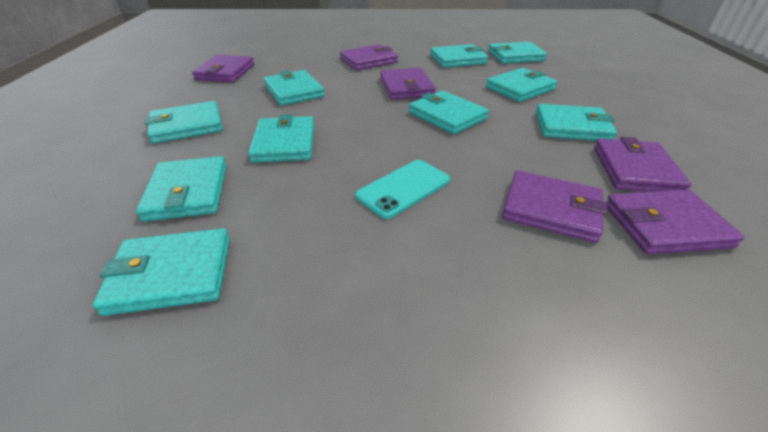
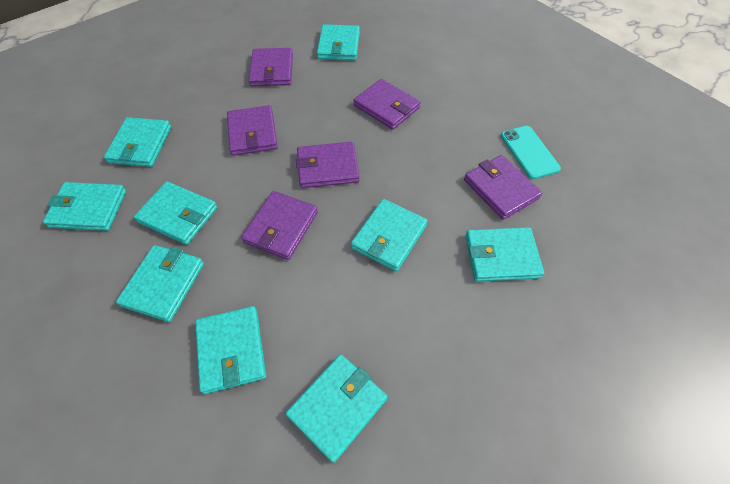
turquoise wallet: [93,228,230,316] [136,156,227,222] [145,101,223,144] [248,114,314,163] [264,70,325,106] [409,91,489,134] [430,44,488,68] [486,68,558,102] [488,42,547,63] [536,104,617,141] = 10 -> [43,182,126,231] [104,117,171,167] [116,245,204,322] [134,181,218,245] [195,306,266,394] [286,354,388,463] [317,24,360,61] [351,199,428,272] [465,227,544,282] = 9

